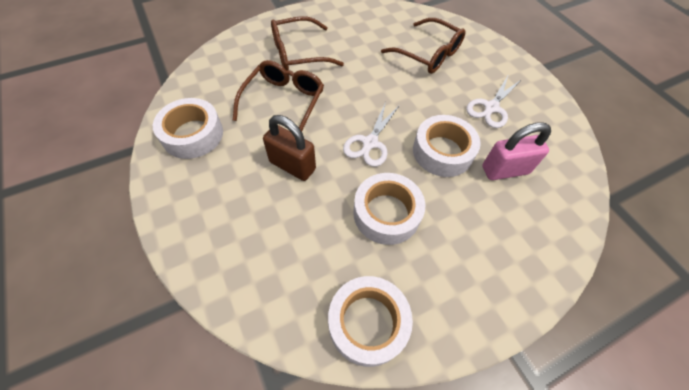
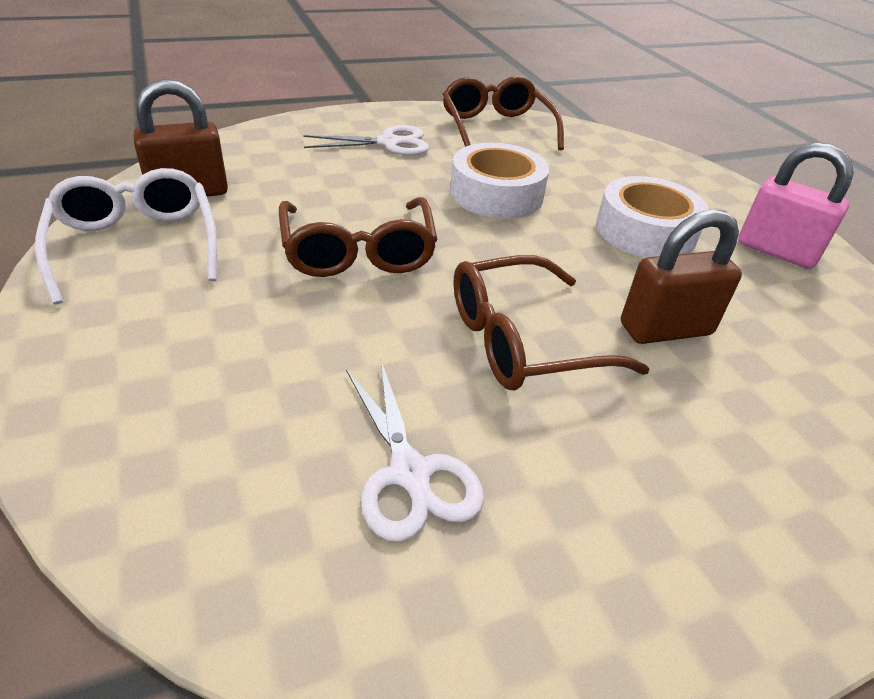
brown padlock: [263,115,316,181] = 1 -> [134,79,228,197] [621,209,742,344] = 2
white glasses: none = 0 -> [35,168,217,305] = 1
white tape: [153,98,223,159] [328,276,413,367] [353,173,425,245] [413,115,481,177] = 4 -> [450,143,549,218] [596,176,709,258] = 2

